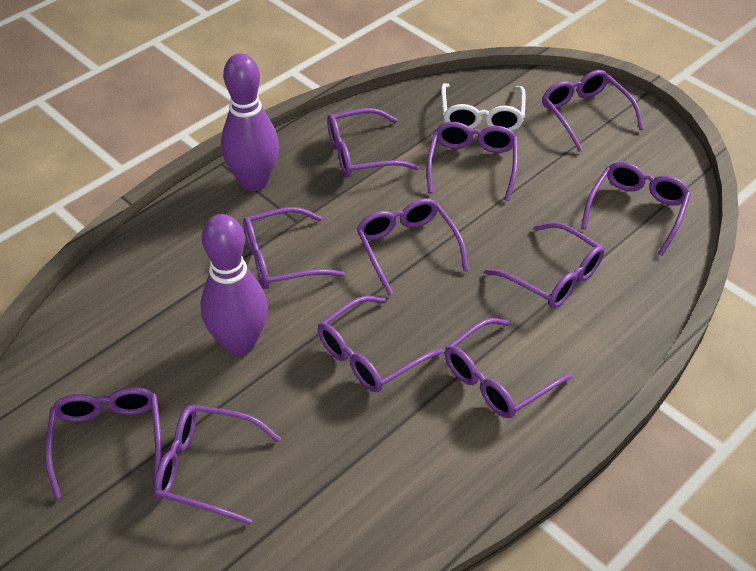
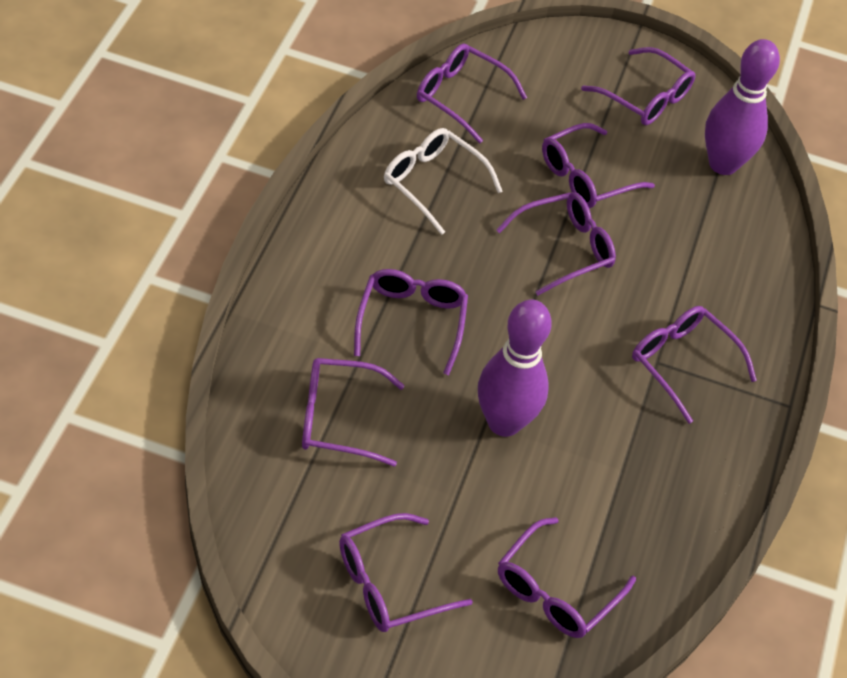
purple glasses: [45,387,162,499] [154,405,281,525] [243,207,345,289] [318,296,444,392] [327,108,419,177] [356,198,469,295] [427,122,518,201] [445,318,573,418] [485,222,604,308] [542,70,644,152] [581,162,691,256] = 11 -> [302,358,405,467] [339,513,473,632] [354,269,468,375] [417,43,527,143] [496,192,616,295] [498,517,636,638] [542,123,655,208] [581,47,695,125] [632,306,757,424] = 9

